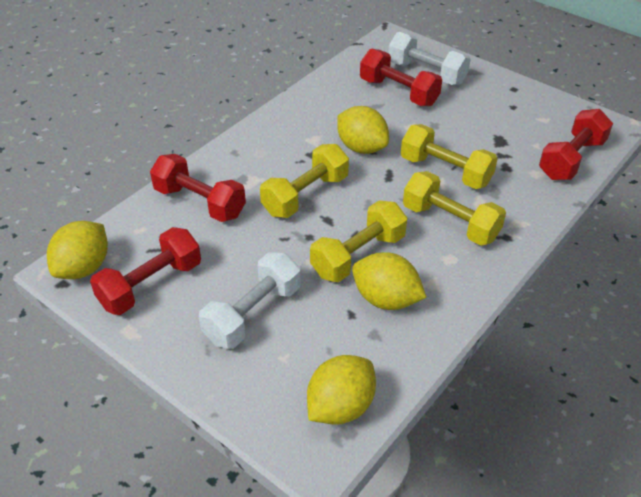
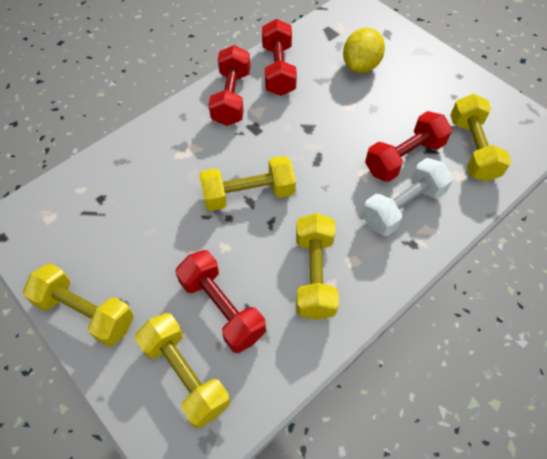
white dumbbell: [199,252,301,349] [388,32,471,85] = 2 -> [362,158,453,236] = 1
yellow dumbbell: [260,144,349,218] [310,201,407,282] [401,124,498,189] [403,171,506,246] = 4 -> [23,263,134,347] [135,313,230,429] [199,156,296,211] [296,213,339,320] [450,94,511,182] = 5
yellow lemon: [47,221,108,279] [307,355,376,425] [337,106,389,154] [352,252,427,310] = 4 -> [343,28,385,73] = 1

